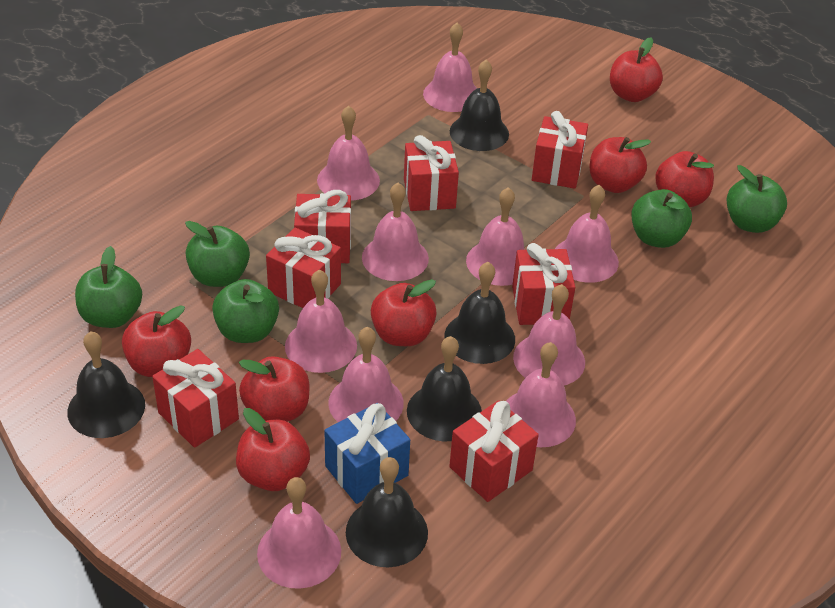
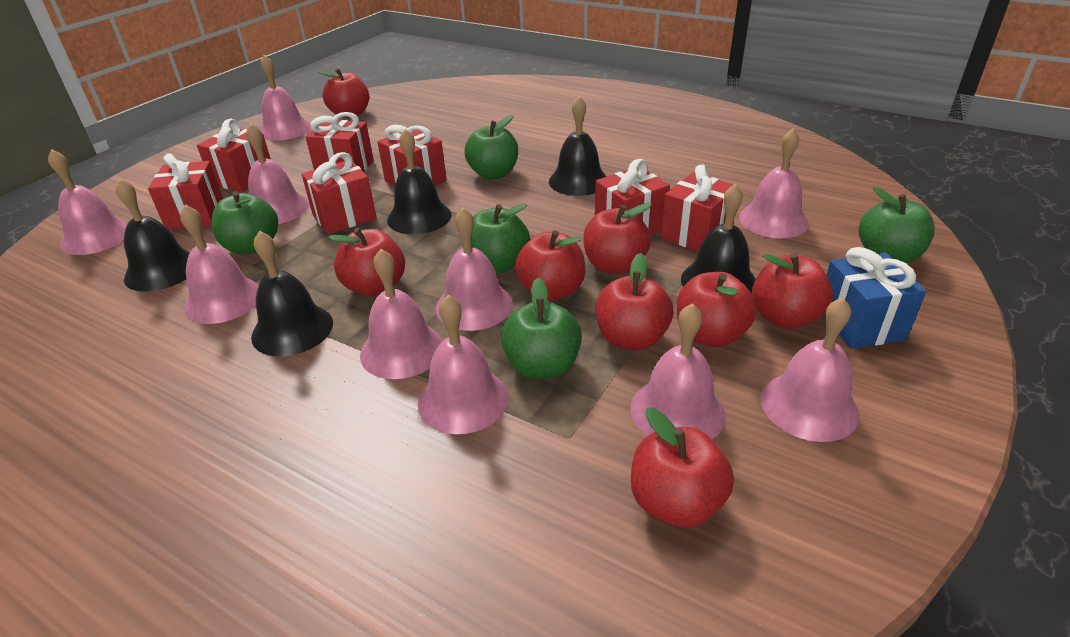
red apple: [122,305,191,377] [236,408,310,491] [239,356,309,422] [371,279,437,346] [589,137,651,193] [610,37,663,102] [655,151,714,207] = 7 -> [318,68,369,118] [328,228,405,296] [515,230,586,301] [583,203,652,274] [595,253,674,350] [631,407,734,528] [677,272,757,347] [752,253,833,329] = 8

